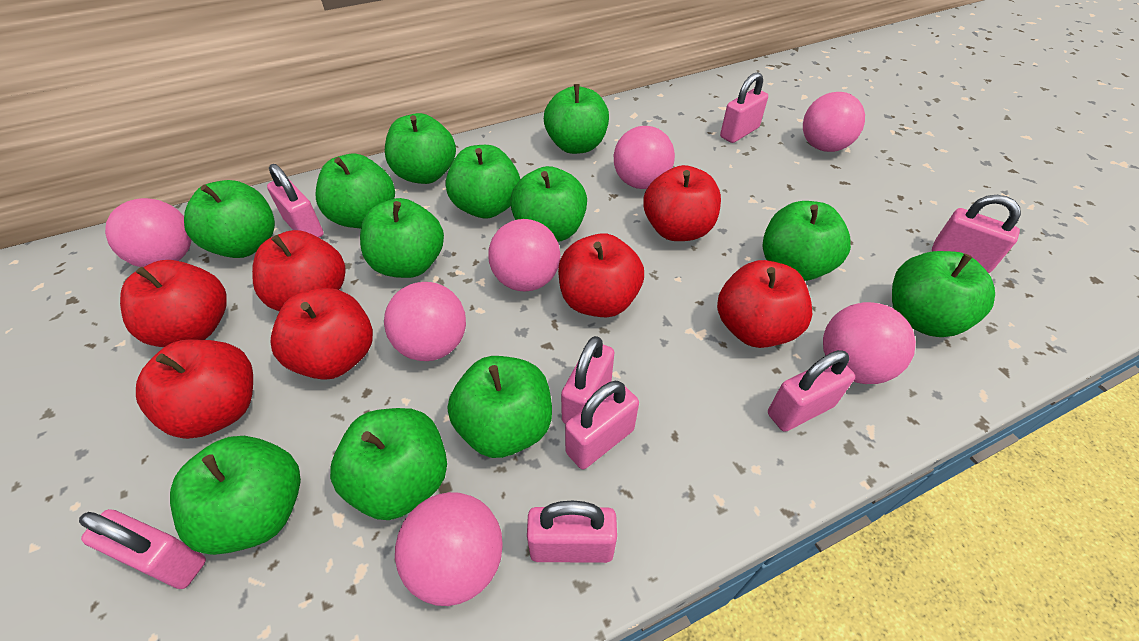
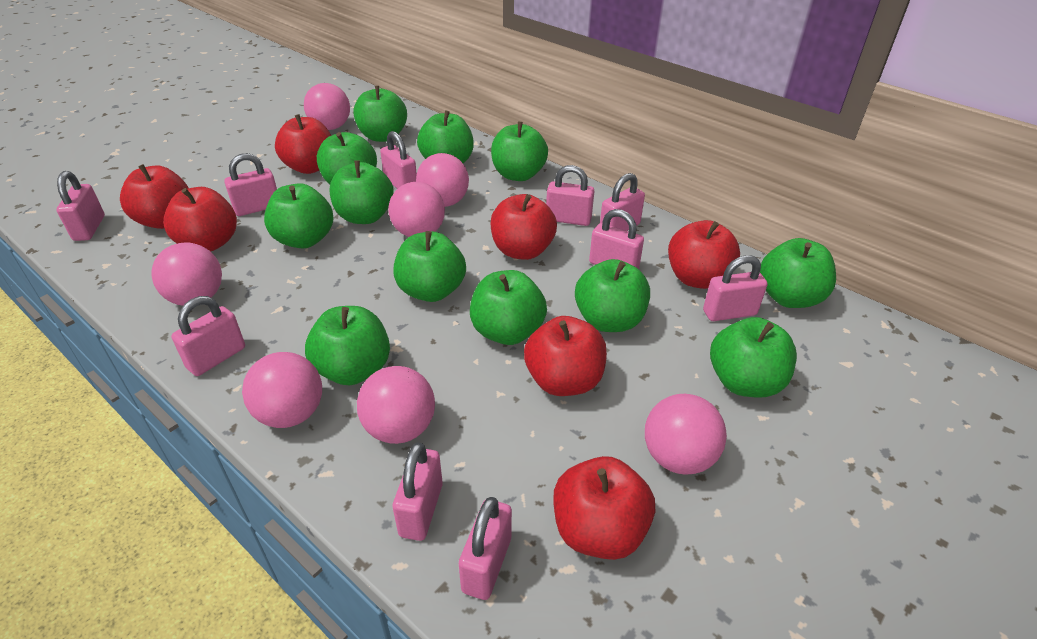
pink padlock: [79,509,206,589] [267,164,324,238] [527,501,617,563] [561,336,615,424] [565,381,639,469] [720,72,768,143] [768,350,855,432] [932,195,1021,273] = 8 -> [56,171,105,241] [171,296,245,376] [224,153,277,216] [380,131,417,189] [393,442,443,541] [459,497,512,600] [546,165,594,226] [589,209,644,269] [600,173,645,231] [703,255,768,321] = 10

